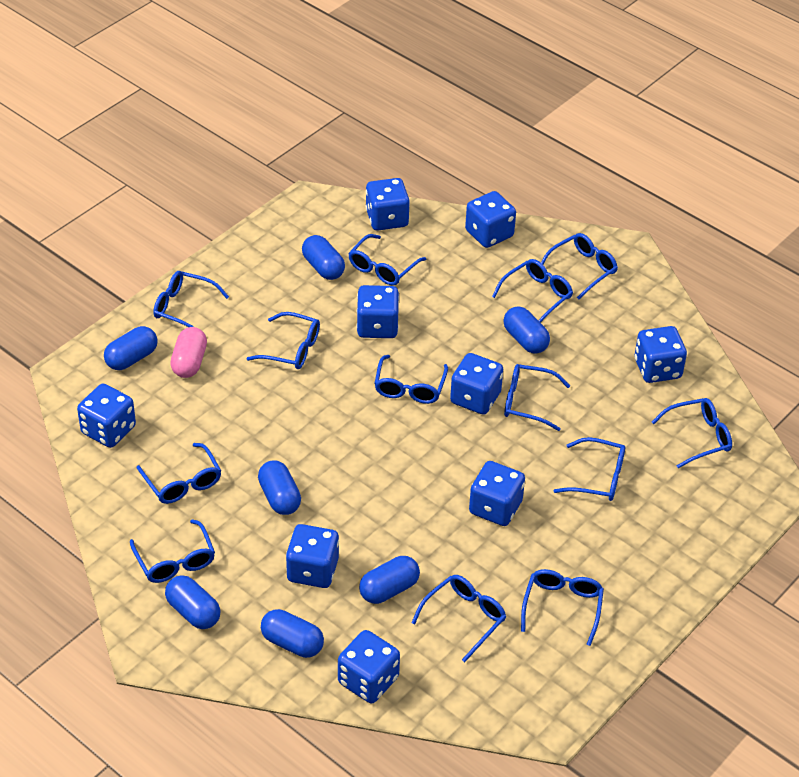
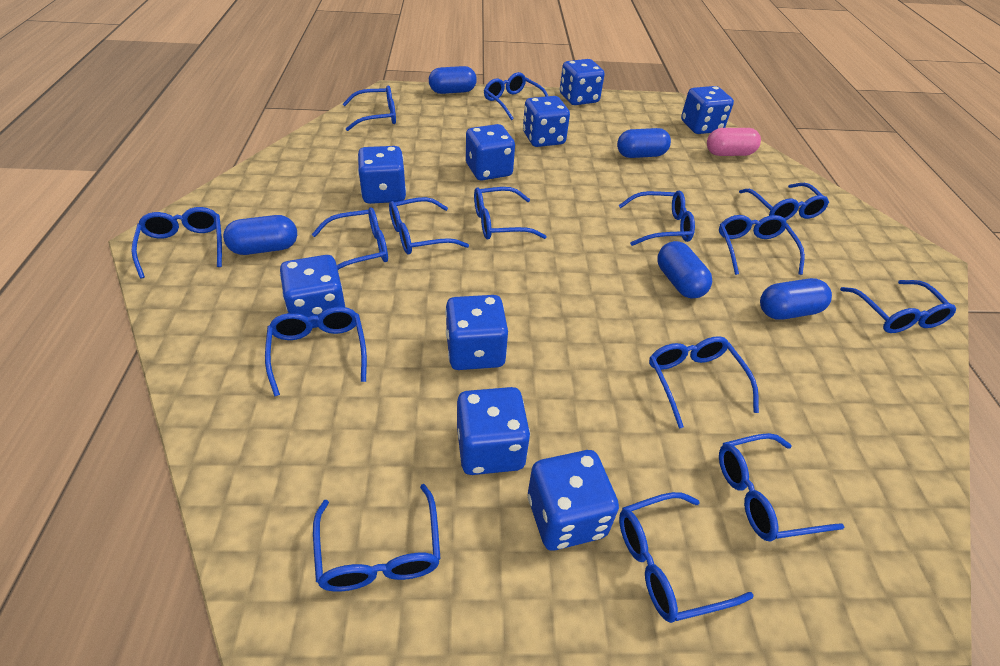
blue capsule: [104,326,158,370] [165,575,221,629] [258,461,301,515] [261,609,324,658] [302,235,345,280] [359,556,420,604] [503,307,550,354] = 7 -> [223,215,297,255] [429,66,477,94] [617,128,671,158] [657,241,712,299] [760,278,832,319] = 5
blue glasses: [130,519,215,583] [137,443,221,504] [153,271,229,327] [246,312,320,369] [348,234,427,286] [374,355,448,404] [411,575,506,662] [492,259,573,323] [504,364,570,431] [521,569,604,646] [541,233,618,299] [554,437,625,501] [652,398,732,468] = 13 -> [131,207,222,279] [265,307,367,397] [312,207,388,270] [313,484,441,592] [343,85,396,131] [389,197,469,254] [474,187,547,239] [484,72,548,120] [618,191,695,246] [619,492,754,623] [649,336,759,429] [719,215,805,275] [719,433,845,541] [739,183,829,220] [840,280,956,333] = 15

